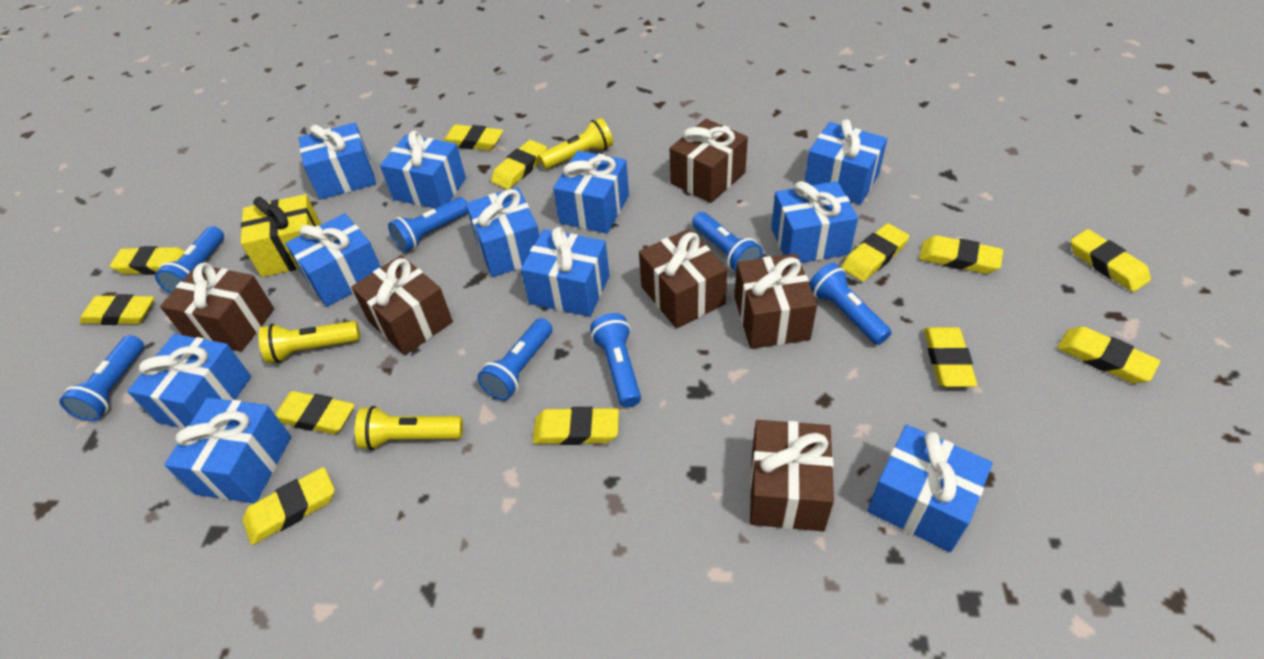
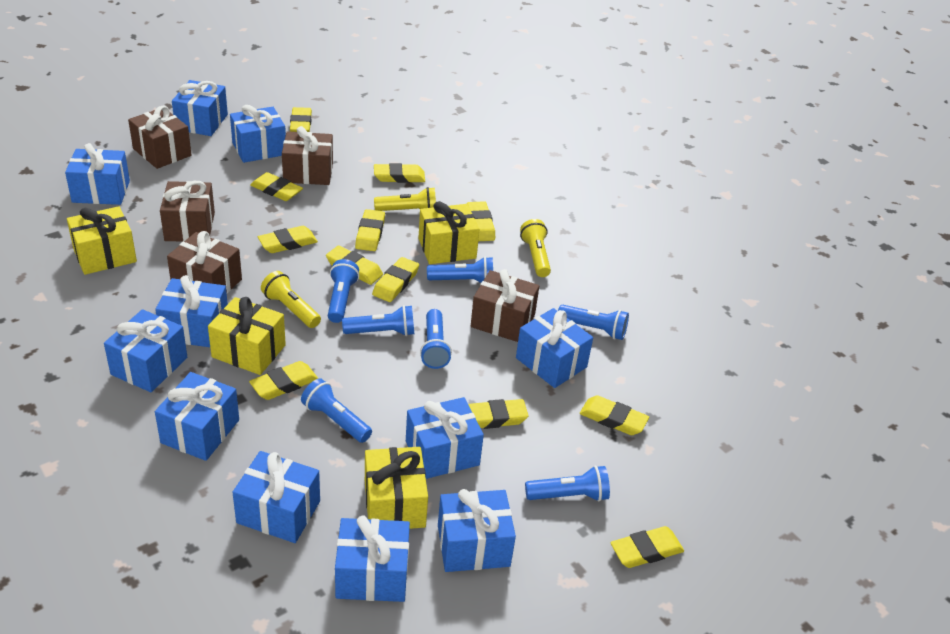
brown gift: [160,262,274,352] [351,255,453,355] [639,229,727,328] [670,119,748,203] [734,254,817,349] [750,420,834,531] = 6 -> [128,106,191,169] [160,181,215,242] [167,231,242,293] [282,126,333,185] [471,269,539,342] = 5
yellow gift: [241,194,321,277] = 1 -> [67,206,137,275] [208,297,286,375] [365,447,428,529] [418,201,479,264] = 4

